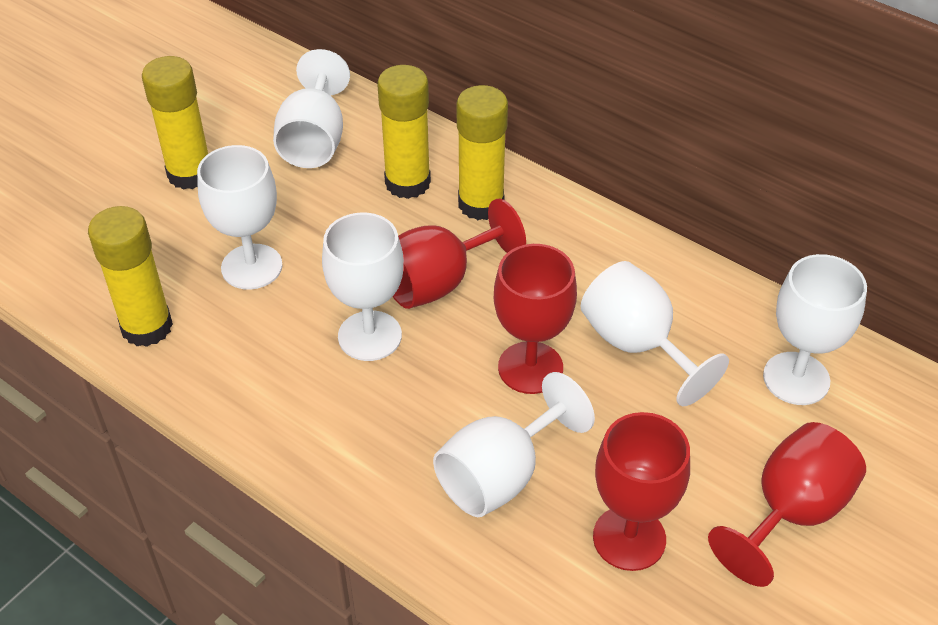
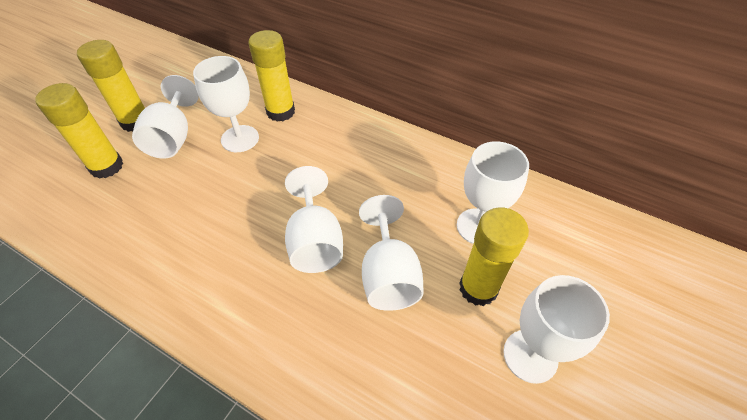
red goblet: [392,199,526,309] [494,244,577,394] [593,412,690,571] [708,422,866,587] = 4 -> none = 0

